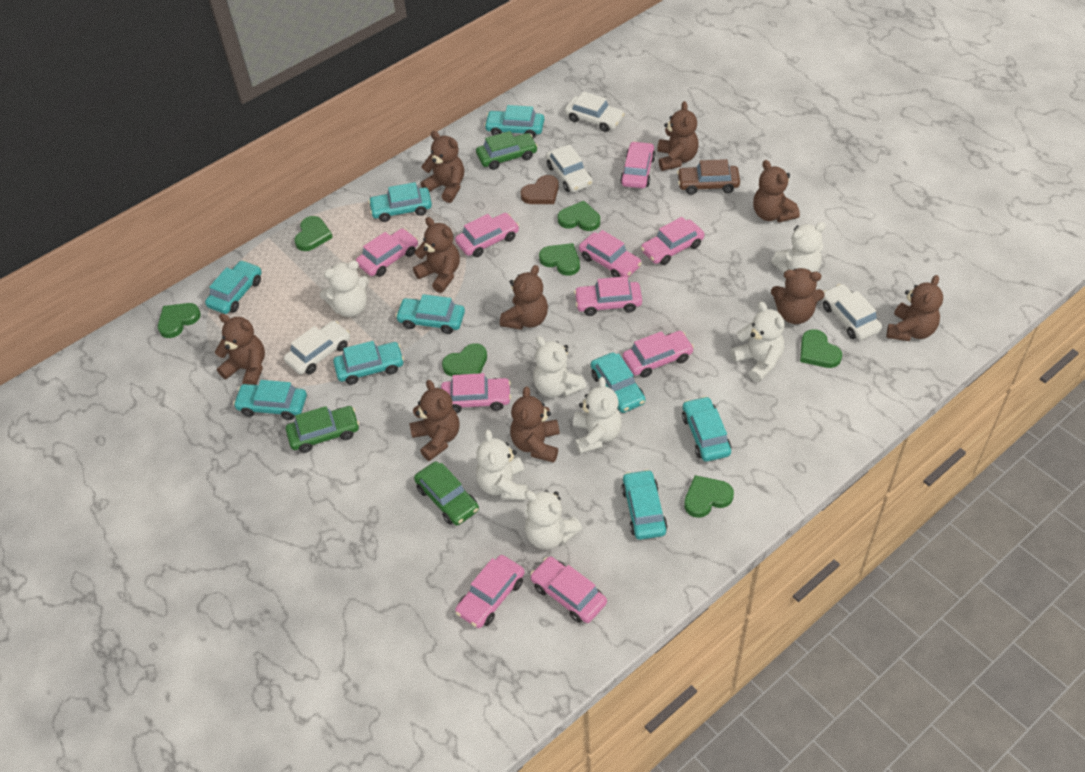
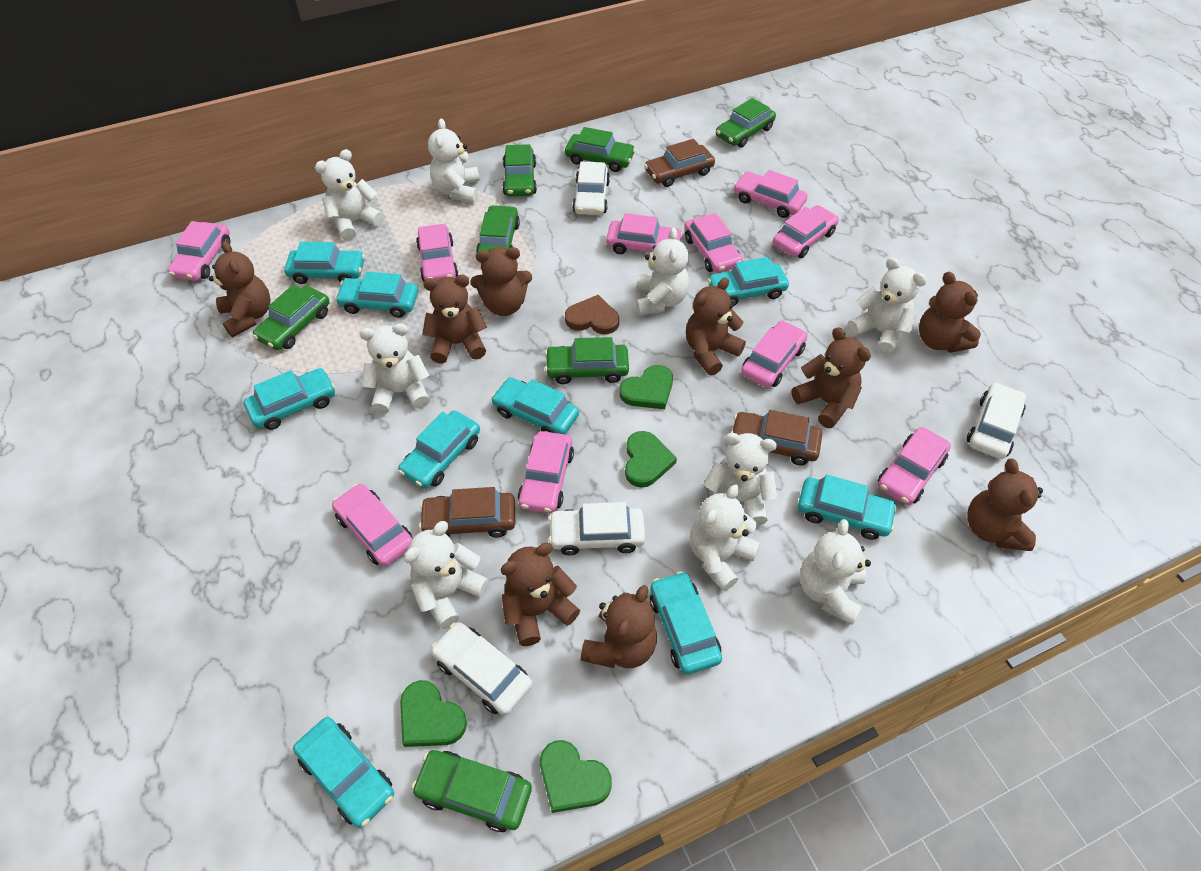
brown car: [677,159,740,195] = 1 -> [419,487,515,537] [644,139,715,187] [731,410,822,465] = 3
brown teddy bear: [215,314,265,385] [409,380,459,461] [413,217,460,293] [421,131,464,203] [500,265,548,330] [510,387,560,463] [657,101,699,171] [753,160,800,223] [771,268,825,324] [886,275,943,341] = 10 -> [209,241,270,337] [422,275,487,364] [470,247,532,316] [501,543,580,646] [581,585,657,668] [686,278,746,375] [792,327,871,428] [919,272,981,353] [967,459,1043,551] = 9
green car: [286,406,359,453] [414,462,479,526] [476,131,538,170] = 3 -> [253,285,330,350] [411,750,532,832] [476,205,520,253] [502,144,537,197] [545,337,629,384] [565,127,636,172] [716,98,776,148] = 7
green heart: [158,303,201,338] [294,216,333,251] [442,343,487,377] [539,243,580,276] [558,201,600,231] [684,475,734,518] [800,329,842,368] = 7 -> [400,680,467,747] [540,740,612,813] [620,365,673,409] [625,431,677,488] = 4
white teddy bear: [320,261,369,317] [476,429,528,500] [524,490,582,550] [533,336,586,397] [573,377,622,454] [730,302,785,382] [771,222,826,273] = 7 -> [315,149,384,241] [360,323,430,414] [404,521,489,629] [428,119,480,203] [636,227,689,316] [690,485,760,591] [704,433,777,526] [800,519,871,625] [847,257,927,355] = 9

